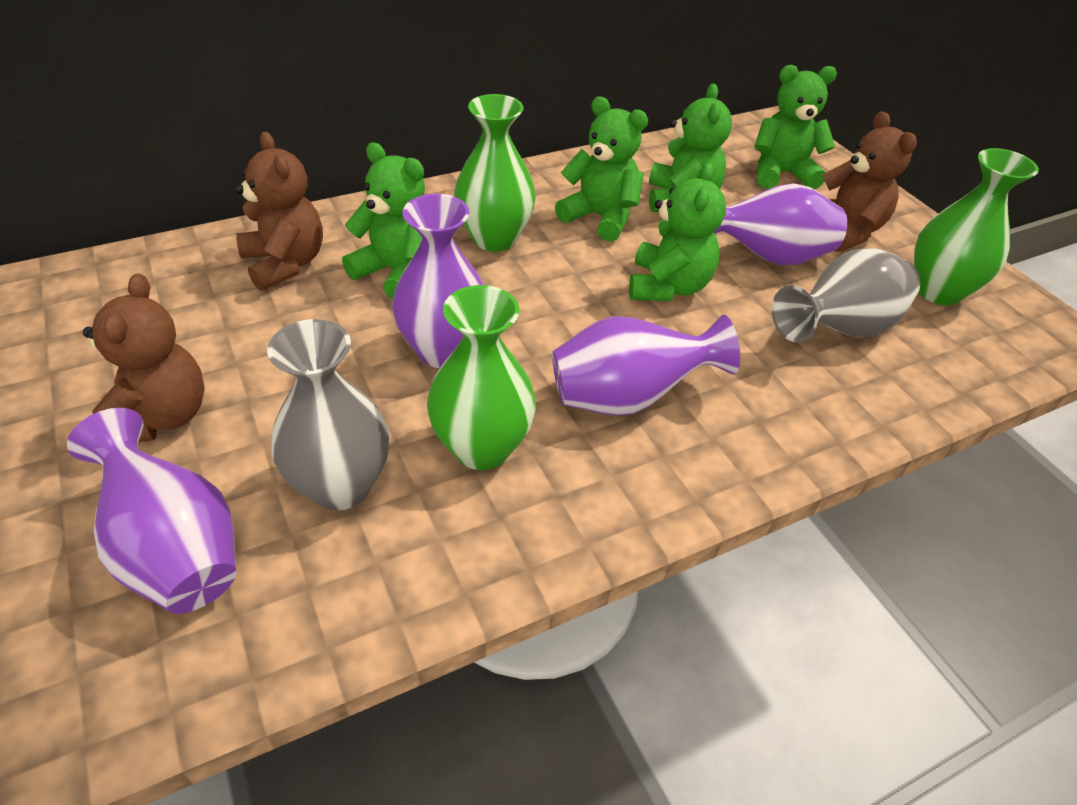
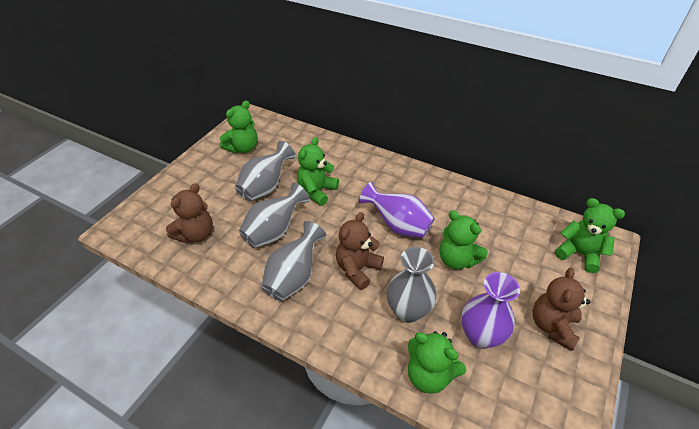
green vase: [427,285,536,470] [454,94,536,252] [914,148,1039,305] = 3 -> none = 0
grey vase: [267,319,389,510] [772,248,920,342] = 2 -> [235,141,295,201] [239,182,310,248] [261,221,326,301] [387,247,436,323] = 4
purple vase: [67,408,236,614] [392,194,484,368] [552,315,740,416] [714,183,847,265] = 4 -> [359,181,435,238] [461,272,520,349] = 2

